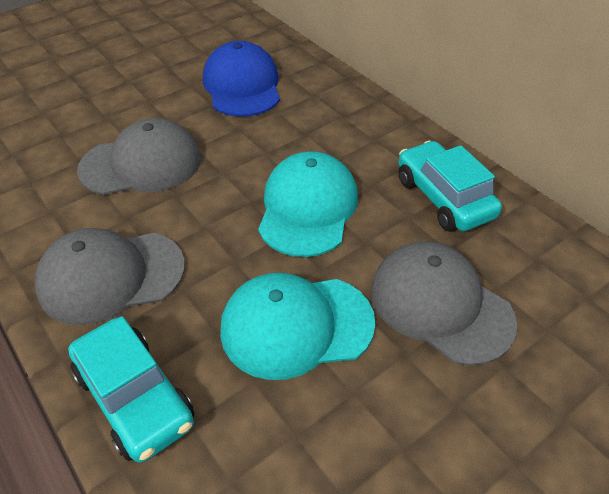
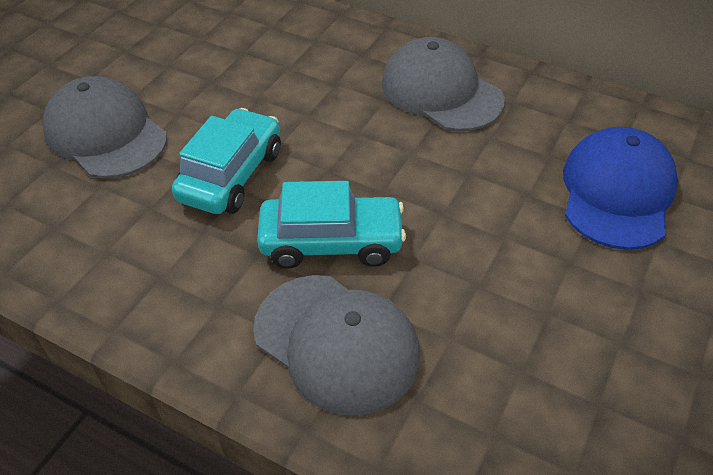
turquoise cap: [220,273,376,380] [258,151,358,257] = 2 -> none = 0

